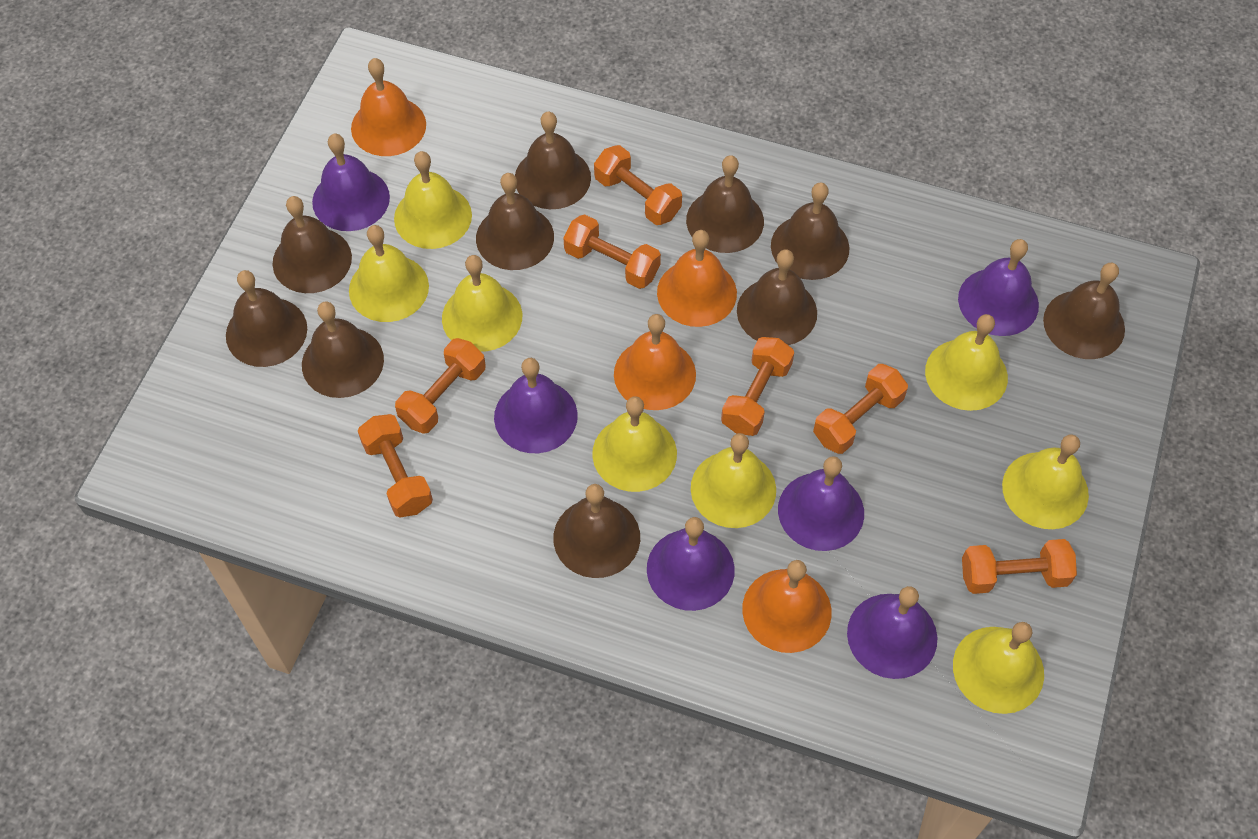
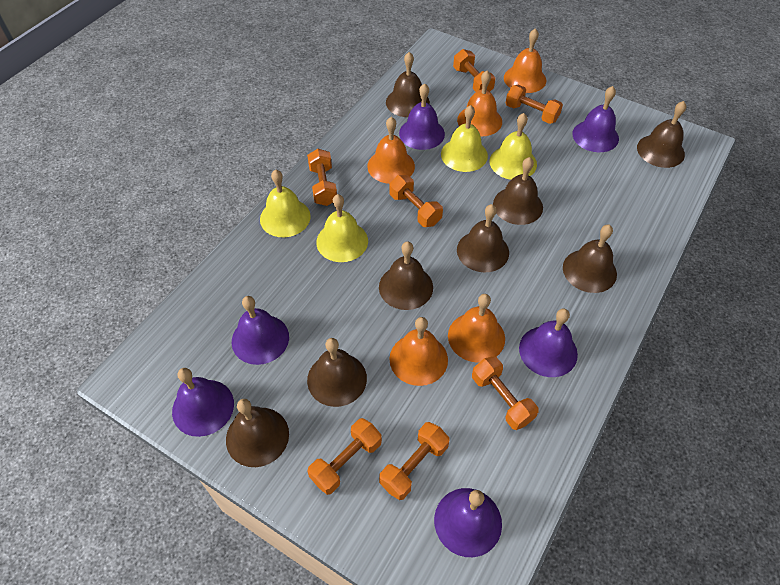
brown bell: [226,270,307,367] [273,196,352,293] [302,302,384,398] [476,173,554,270] [515,112,591,209] [553,484,640,578] [686,155,764,253] [737,250,817,345] [771,182,849,280] [1043,263,1125,359] = 10 -> [226,399,289,467] [307,338,367,407] [379,241,433,310] [386,52,430,117] [457,204,509,273] [493,157,543,225] [563,225,617,293] [637,101,686,168] = 8
orange bell: [351,58,426,156] [614,314,696,410] [657,230,737,327] [742,560,832,653] = 4 -> [367,117,415,184] [389,317,448,386] [448,294,505,363] [457,71,502,136] [504,28,546,93] = 5
yellow bell: [349,225,429,322] [394,151,472,249] [442,255,522,352] [592,396,677,492] [691,433,776,528] [925,314,1008,411] [953,622,1044,714] [1002,434,1089,529] = 8 -> [260,169,311,237] [316,194,368,262] [441,105,488,172] [489,113,537,180] = 4

